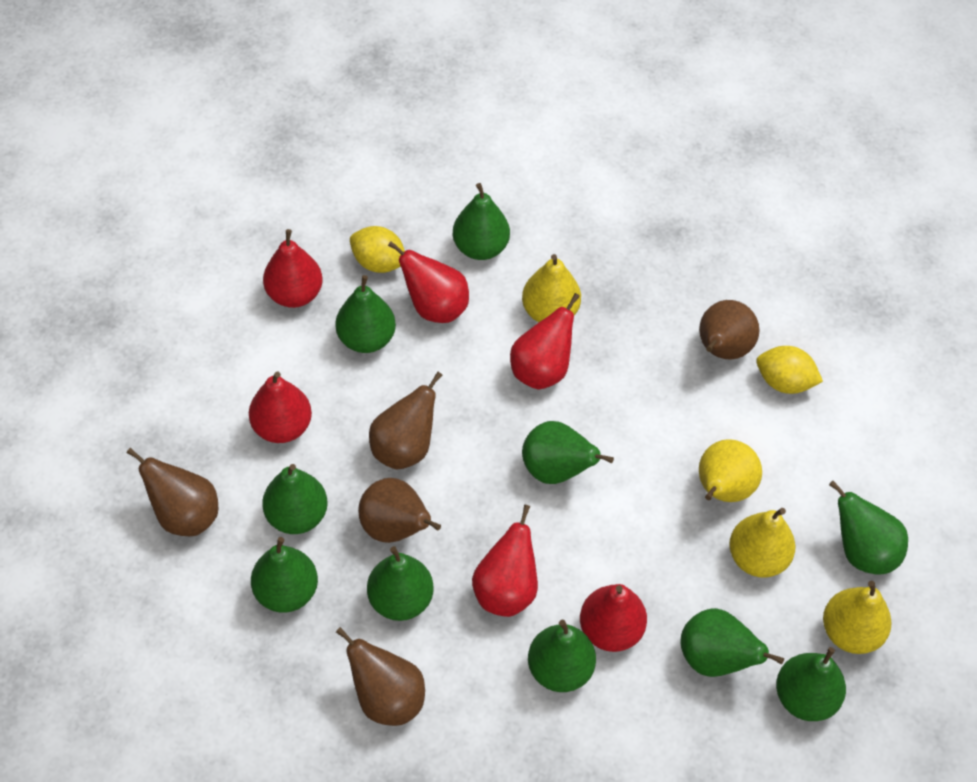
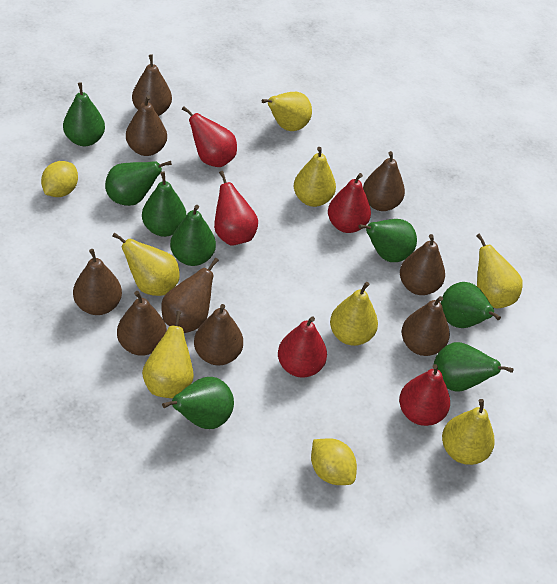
brown pear: [127,448,218,536] [336,627,425,726] [358,478,441,543] [369,371,442,469] [699,300,760,360] = 5 -> [73,249,122,315] [117,291,167,356] [126,95,167,156] [132,54,172,116] [161,258,219,333] [194,304,243,365] [363,151,405,211] [400,234,445,295] [402,296,450,356] = 9
green pear: [251,537,318,613] [262,464,328,534] [335,275,396,353] [367,546,433,621] [453,183,510,260] [522,421,614,484] [528,620,596,692] [681,608,784,677] [776,647,846,721] [829,481,908,574] = 10 -> [63,82,105,146] [105,161,172,206] [142,172,187,237] [162,377,234,429] [170,205,216,266] [359,219,417,262] [434,342,514,391] [441,282,501,328] = 8
red pear: [249,372,312,443] [263,229,322,308] [388,241,469,323] [472,505,538,617] [510,293,580,389] [580,584,647,652] = 6 -> [182,106,237,167] [214,171,258,246] [278,316,327,378] [328,173,371,233] [399,364,450,426] = 5
yellow pear: [522,254,581,322] [699,439,762,502] [729,508,795,578] [823,581,891,654] = 4 -> [112,232,180,296] [142,311,194,398] [262,92,312,131] [294,147,336,207] [330,282,378,346] [442,399,495,465] [476,233,523,308] = 7

